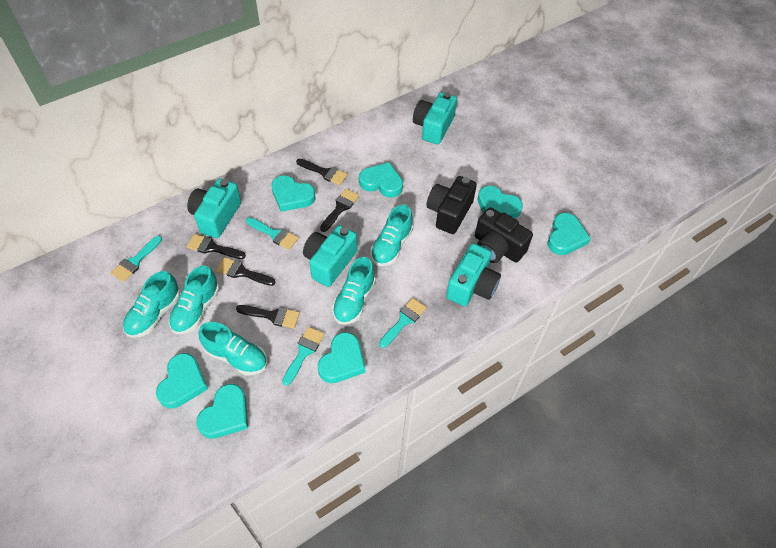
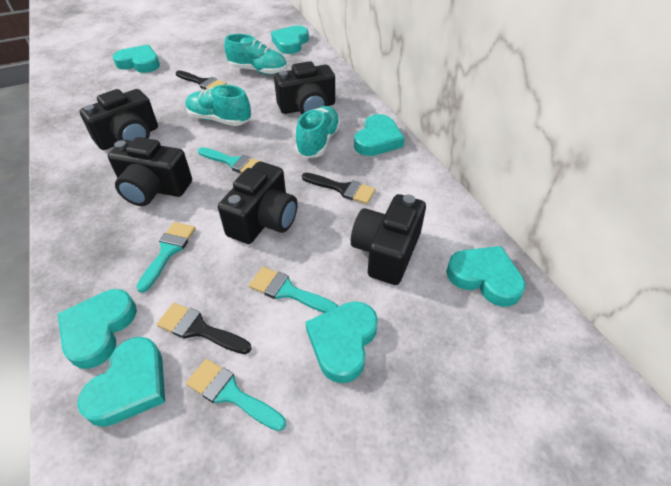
black brush: [187,234,246,259] [216,257,276,286] [236,305,300,328] [296,159,348,185] [320,189,359,232] = 5 -> [157,303,251,354] [176,70,227,90] [302,173,376,204] = 3
black camera: [427,176,477,234] [475,207,533,263] = 2 -> [80,89,158,150] [108,137,192,206] [218,162,298,244] [274,61,335,114] [351,194,426,285] = 5
turquoise camera: [187,179,241,238] [303,225,357,287] [413,92,457,145] [446,243,501,306] = 4 -> none = 0
turquoise shoe: [123,271,180,338] [169,265,219,334] [199,322,267,376] [332,257,376,325] [370,205,413,266] = 5 -> [186,85,251,126] [224,34,287,75] [295,106,341,158] = 3

